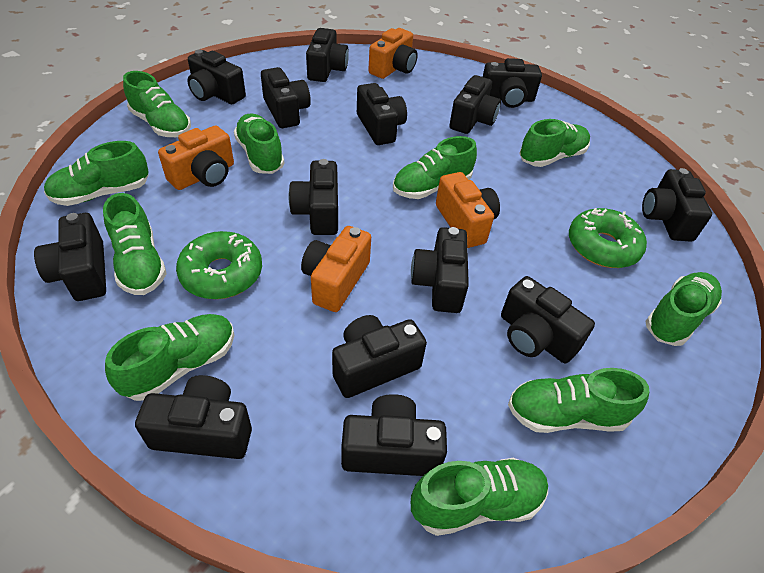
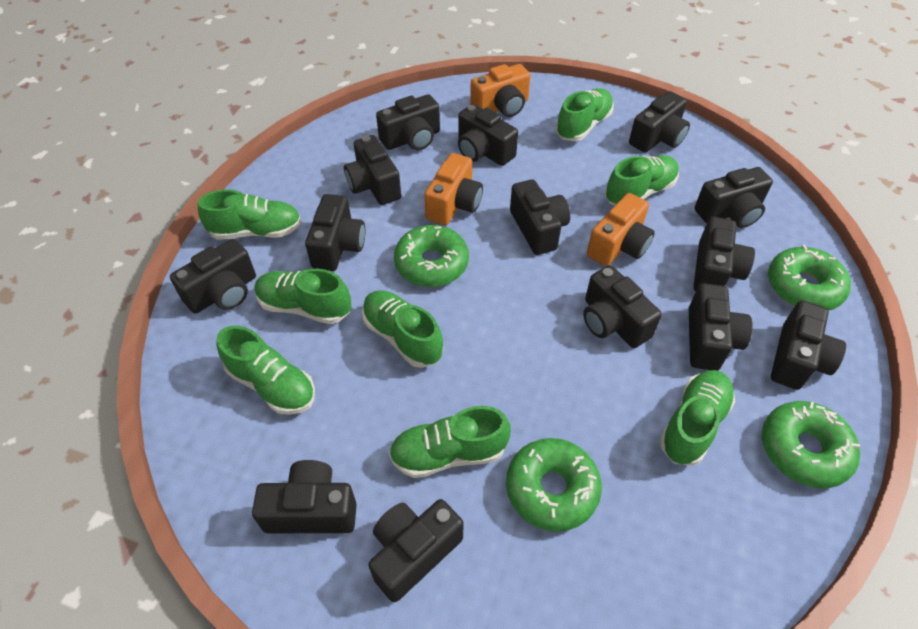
green donut: [176,231,262,299] [569,208,647,268] = 2 -> [394,225,469,287] [506,438,602,532] [762,401,860,488] [768,245,851,311] = 4
green shoe: [44,141,149,206] [103,193,167,295] [105,314,234,401] [123,71,191,137] [234,114,285,174] [393,136,477,199] [411,458,548,536] [508,368,650,433] [519,119,590,167] [645,272,722,346] = 10 -> [198,190,301,240] [217,326,315,415] [254,269,351,324] [362,290,443,368] [389,406,511,478] [555,88,614,141] [605,155,679,206] [660,370,735,466] = 8
orange camera: [158,125,234,190] [301,226,371,312] [369,28,418,79] [436,172,500,248] = 4 -> [424,153,483,225] [470,64,531,117] [587,193,655,266] = 3

